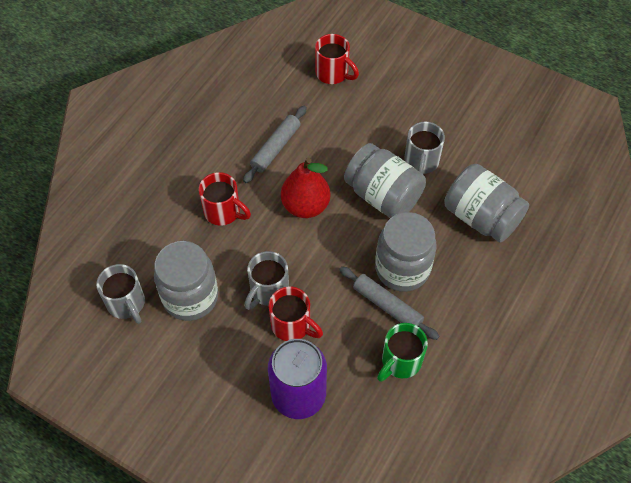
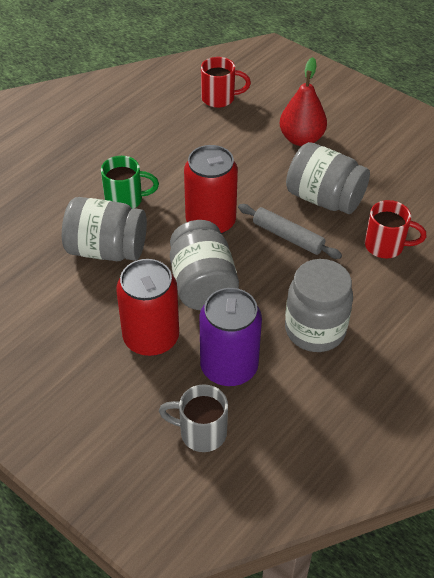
grey mug: [96,264,145,324] [244,251,289,310] [404,122,445,174] = 3 -> [159,384,228,452] = 1
grey rolling pin: [243,106,307,183] [339,266,439,340] = 2 -> [238,204,342,259] = 1
red can: none = 0 -> [116,259,179,356] [184,145,238,234] = 2
red mug: [199,172,251,226] [269,286,323,341] [315,34,359,84] = 3 -> [201,57,251,108] [365,200,426,258] = 2

